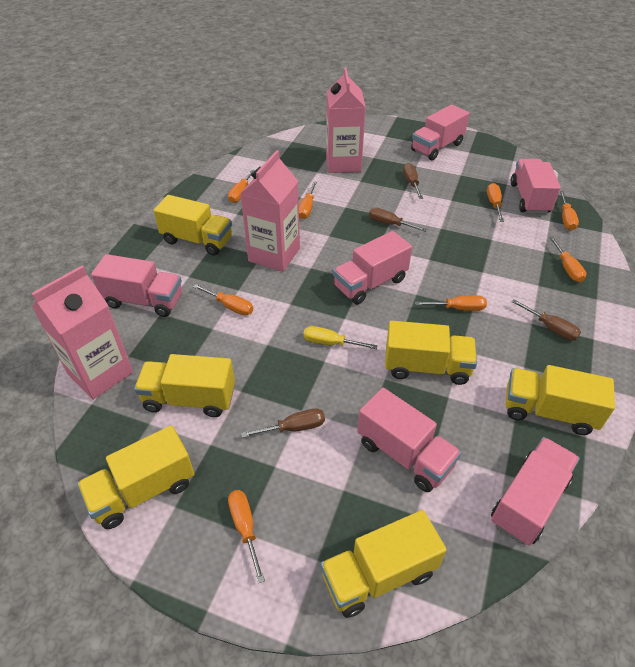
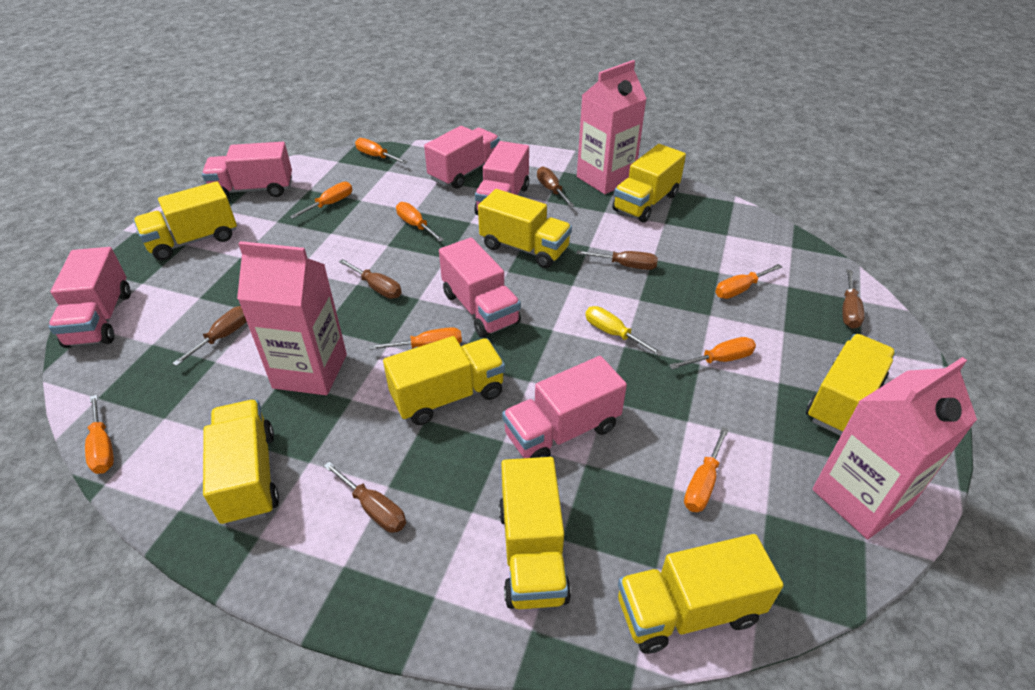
brown screwdriver: [241,408,325,438] [369,208,427,232] [403,163,423,199] [512,299,581,340] = 4 -> [172,306,247,366] [324,462,406,533] [339,259,402,299] [537,166,575,207] [576,250,658,270] [842,270,865,329] = 6
yellow truck: [77,425,194,529] [134,354,235,417] [153,195,232,256] [321,510,447,618] [385,321,477,385] [505,365,615,435] = 6 -> [134,181,237,261] [203,400,279,526] [383,336,505,425] [478,189,572,268] [499,457,571,609] [612,144,686,223] [618,534,784,654] [806,334,896,436] = 8

